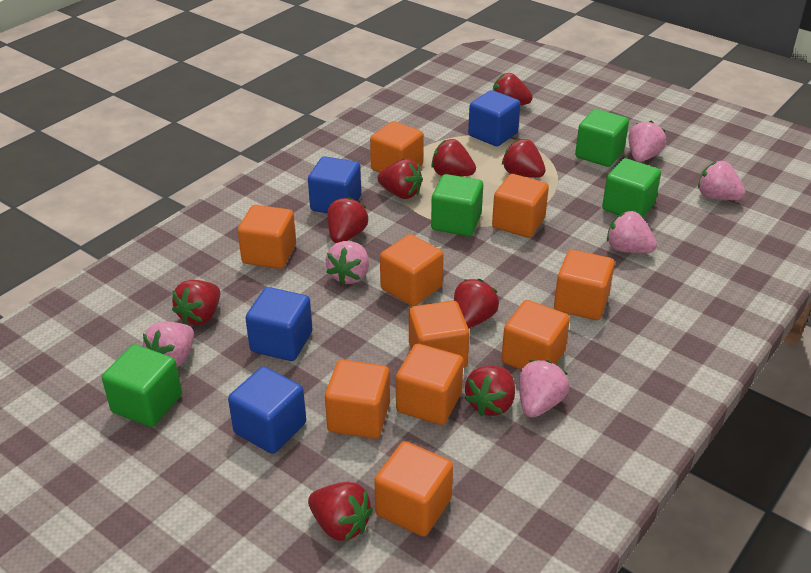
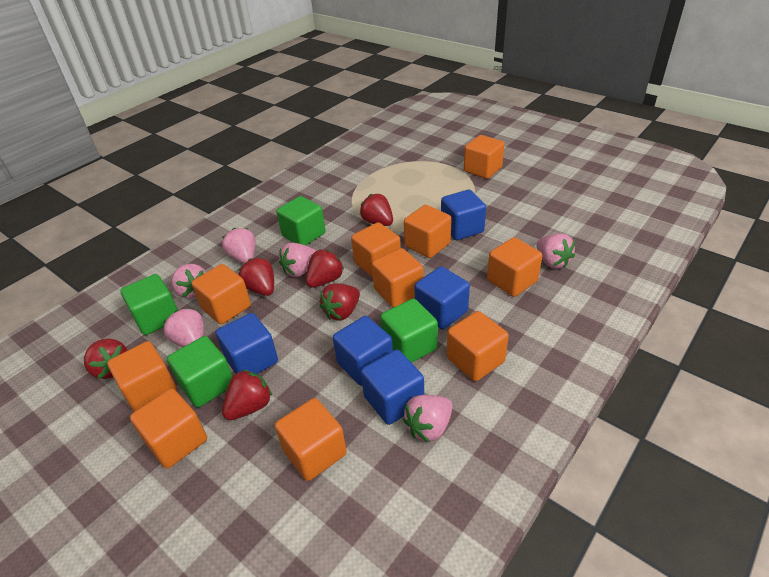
blue cube: [228,367,306,454] [245,287,312,361] [308,156,361,214] [468,90,521,146] = 4 -> [216,313,278,374] [333,316,393,386] [361,349,424,425] [414,266,470,329] [441,190,486,240] = 5
red strawberry: [172,280,220,325] [308,482,373,541] [328,197,368,243] [377,159,423,199] [431,139,476,177] [454,279,499,329] [464,366,515,416] [493,73,533,106] [502,139,546,178] = 9 -> [84,338,128,379] [222,370,272,420] [238,258,274,296] [306,250,344,288] [320,283,360,320] [360,194,393,226] = 6

